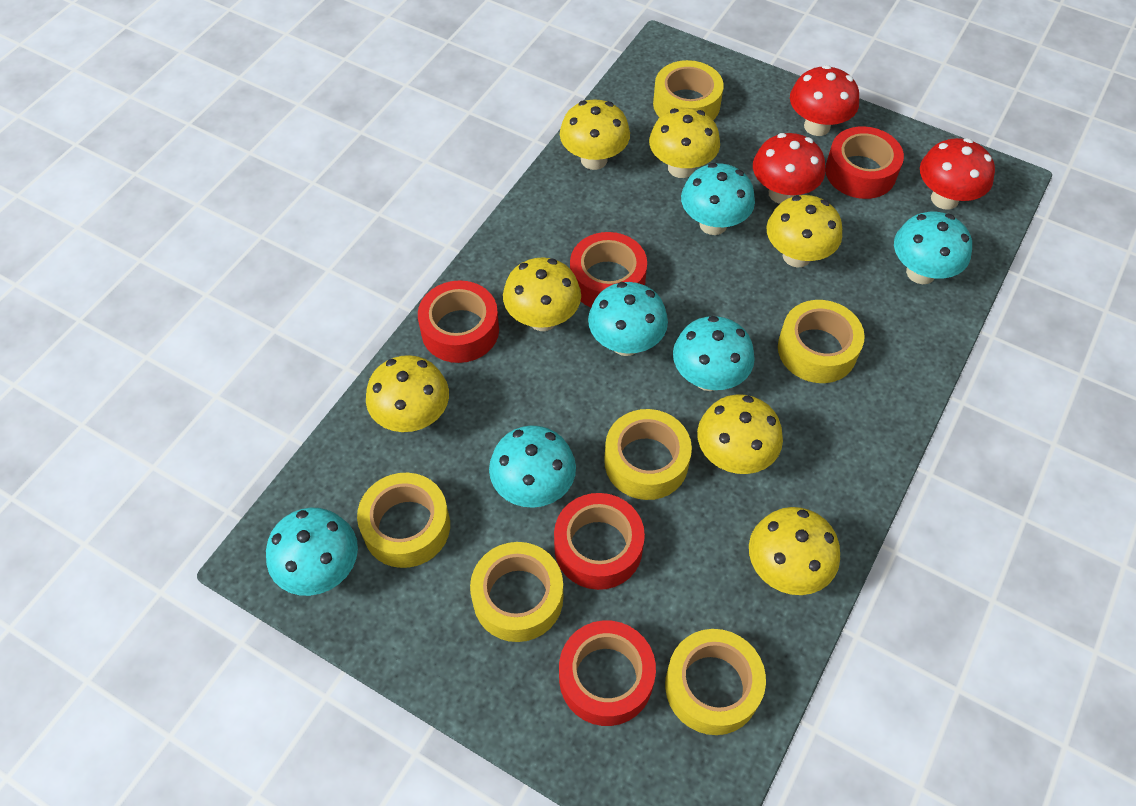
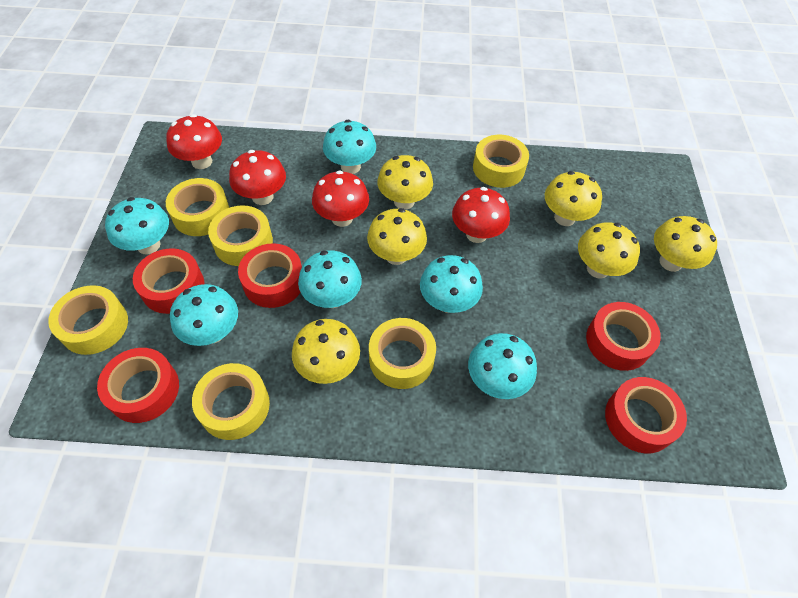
red mushroom: [753,133,825,204] [790,65,859,136] [920,138,995,210] = 3 -> [166,114,222,169] [229,150,286,205] [312,170,369,227] [452,187,510,243] = 4
yellow mushroom: [366,355,449,432] [503,258,581,331] [560,99,630,170] [649,108,720,178] [697,394,783,474] [749,507,840,595] [766,195,842,268] = 7 -> [292,319,360,384] [367,208,427,265] [377,155,433,210] [545,171,602,226] [578,222,640,278] [654,216,717,272] = 6

